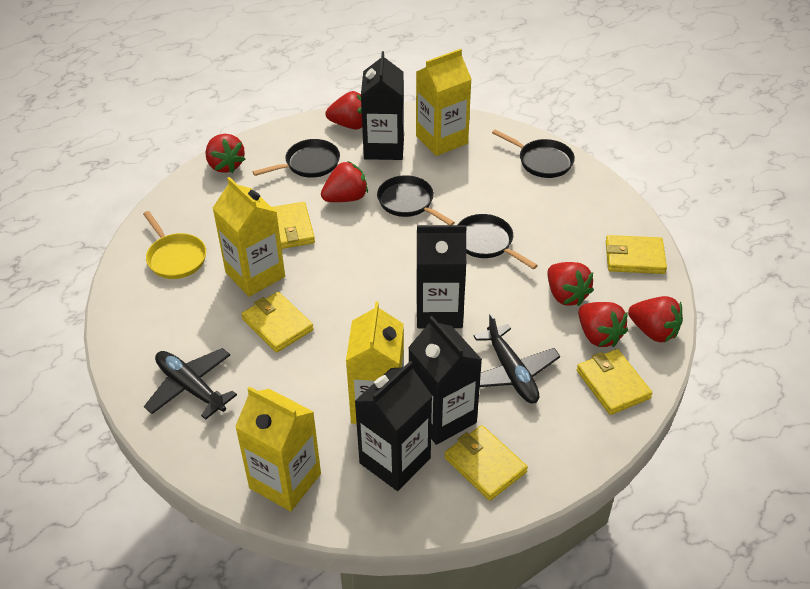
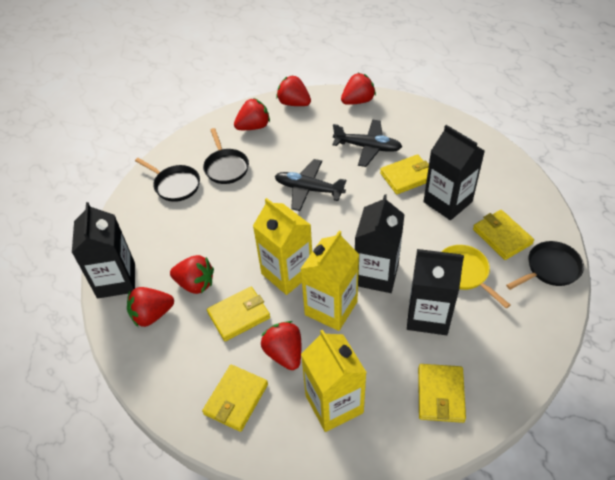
black pan: [253,139,340,178] [377,175,455,225] [457,214,538,269] [492,129,575,178] = 4 -> [135,158,200,202] [203,128,249,184] [506,241,584,290] = 3
yellow carton: [213,177,285,297] [235,387,321,512] [346,302,404,424] [416,49,471,156] = 4 -> [253,198,312,295] [300,230,359,331] [301,329,367,432] = 3

